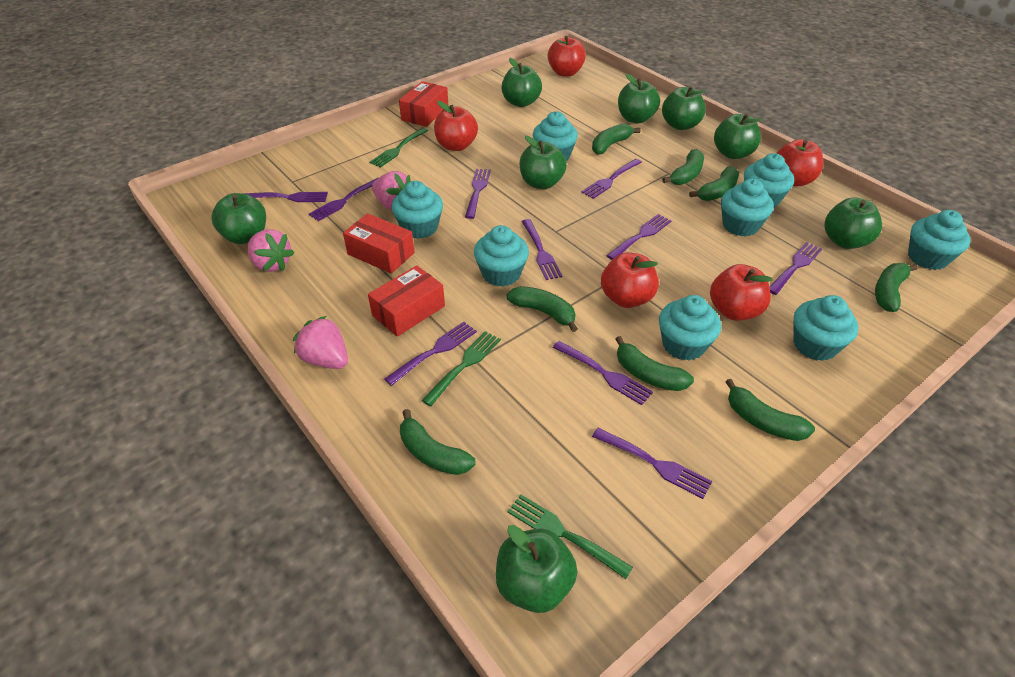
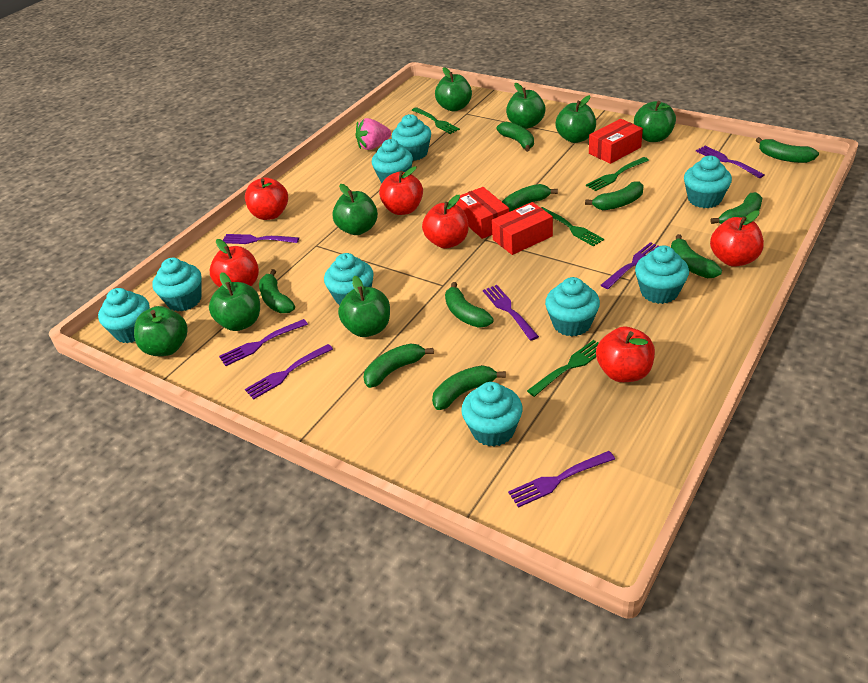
green banana: [400,409,475,475] [506,286,578,332] [592,124,640,155] [615,336,694,391] [662,149,704,185] [689,166,739,201] [726,379,815,441] [875,263,918,312] = 8 -> [259,269,295,313] [364,343,434,388] [432,365,506,410] [445,282,494,328] [496,122,534,152] [502,184,558,212] [585,181,644,210] [671,234,722,278] [711,192,762,224] [756,137,819,163] = 10
green fork: [370,128,428,168] [421,331,501,406] [508,494,633,579] = 3 -> [412,107,460,134] [527,340,599,397] [541,207,604,247] [586,157,649,191] = 4
pink strawberry: [248,229,295,272] [293,316,348,369] [372,171,411,210] = 3 -> [355,118,391,150] = 1
purple fork: [243,192,328,202] [309,178,378,221] [384,322,477,386] [465,169,491,219] [521,219,563,280] [553,341,653,405] [582,159,642,199] [592,428,712,499] [606,214,672,260] [770,242,822,295] = 10 -> [219,319,308,366] [223,234,299,244] [245,344,333,400] [483,285,539,341] [508,451,615,508] [601,242,659,289] [696,146,765,178] = 7
red apple: [434,101,478,151] [548,36,586,77] [601,252,659,308] [710,264,773,321] [776,139,823,186] = 5 -> [210,239,259,287] [245,177,288,220] [379,166,423,215] [422,195,469,249] [596,326,655,382] [710,210,764,267] = 6
turquoise cupcake: [392,181,443,239] [474,225,529,287] [533,111,578,161] [659,295,721,360] [721,178,774,237] [744,153,794,207] [794,295,859,361] [908,210,971,270] = 8 -> [98,288,150,343] [152,258,202,312] [324,253,374,306] [372,139,413,183] [392,114,431,161] [461,382,523,447] [545,277,600,337] [635,246,689,304] [684,156,732,208] = 9

